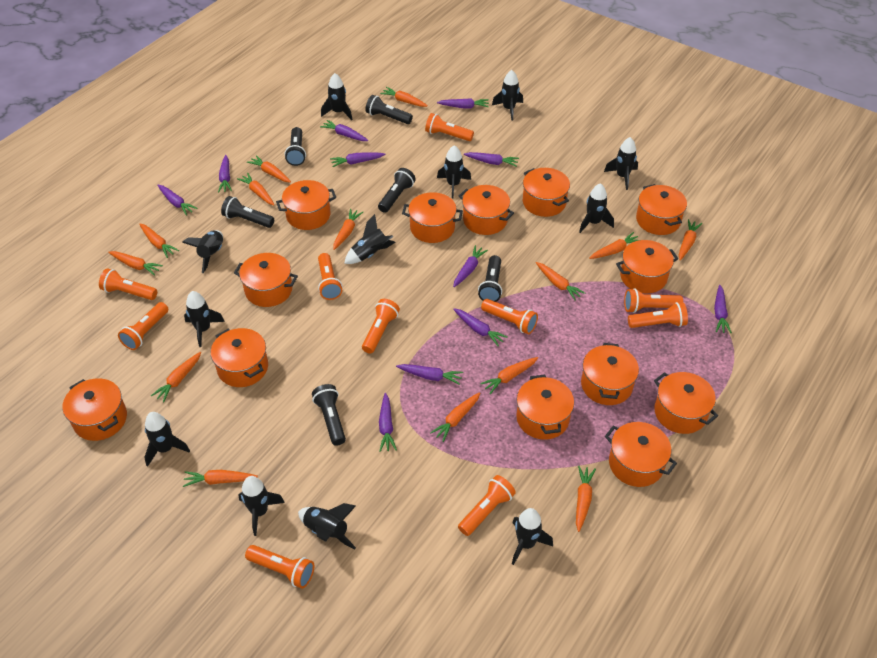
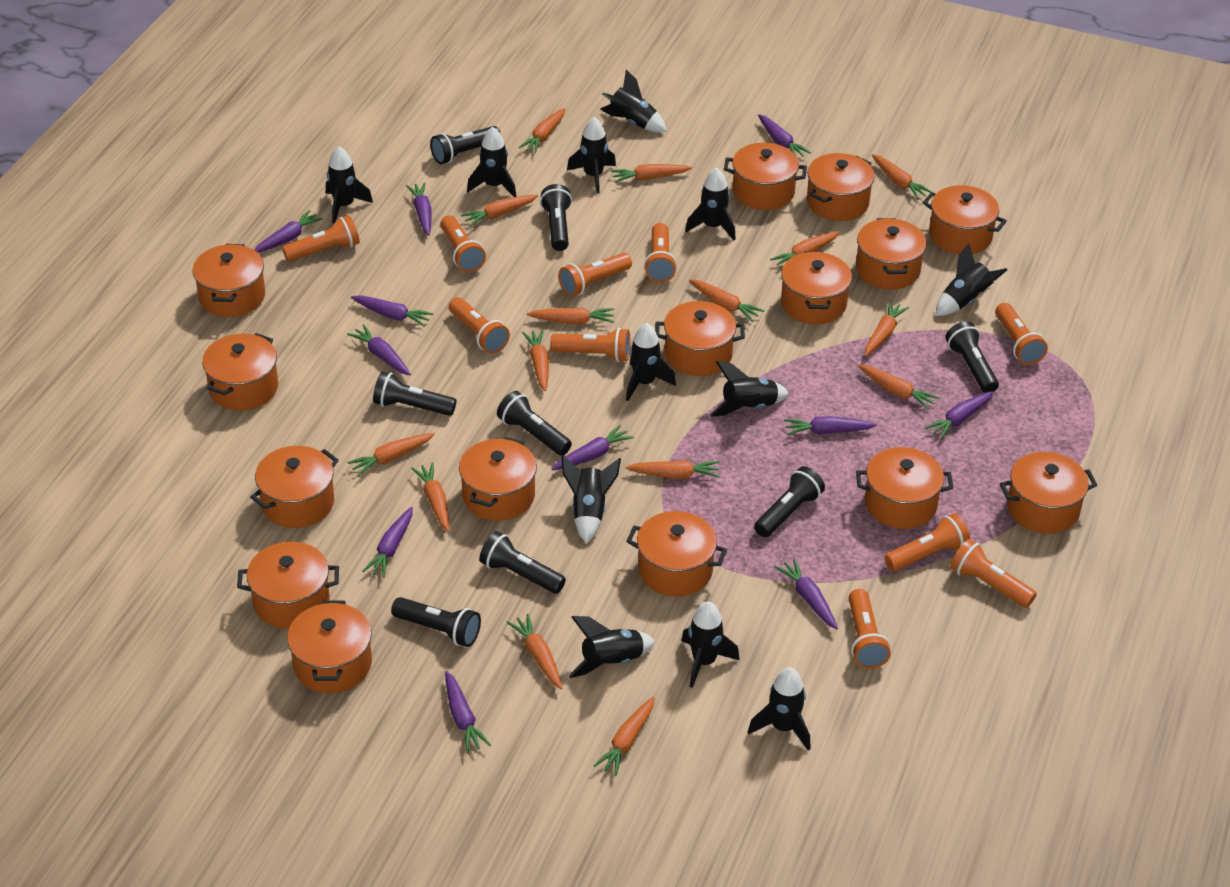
black flashlight: [221,196,274,228] [285,127,306,166] [312,384,346,446] [365,95,413,124] [378,168,416,213] [478,255,502,302] = 6 -> [373,372,456,416] [391,597,481,647] [430,126,501,164] [479,531,566,594] [497,391,572,455] [540,184,572,251] [754,466,825,537] [945,321,999,393] = 8
orange carrot: [108,251,163,276] [139,223,179,258] [151,352,201,402] [183,470,258,487] [237,173,275,205] [247,155,291,183] [333,209,363,250] [380,87,428,107] [430,392,480,442] [480,357,538,394] [536,262,585,301] [576,466,596,532] [589,232,639,259] [679,219,702,260] = 14 -> [347,433,435,476] [411,463,449,531] [461,195,538,227] [506,614,562,689] [519,108,565,153] [522,330,549,391] [527,307,614,324] [593,697,655,776] [611,164,692,183] [625,460,720,479] [689,279,765,322] [770,231,840,265] [858,364,940,410] [865,301,909,356] [872,154,932,200] = 15
orange pot: [63,378,127,441] [211,328,268,387] [234,253,298,307] [276,180,336,230] [402,192,463,243] [459,185,514,235] [516,375,574,440] [523,168,570,217] [581,343,639,405] [605,422,677,487] [616,240,678,293] [636,184,687,235] [654,372,718,434] = 13 -> [192,244,265,317] [202,333,278,411] [237,542,339,629] [250,446,339,528] [287,600,372,693] [459,437,537,521] [626,511,727,596] [655,301,745,376] [724,143,807,210] [781,251,852,324] [807,153,875,221] [856,218,927,290] [856,447,953,529] [923,185,1007,254] [1000,452,1097,534] = 15

